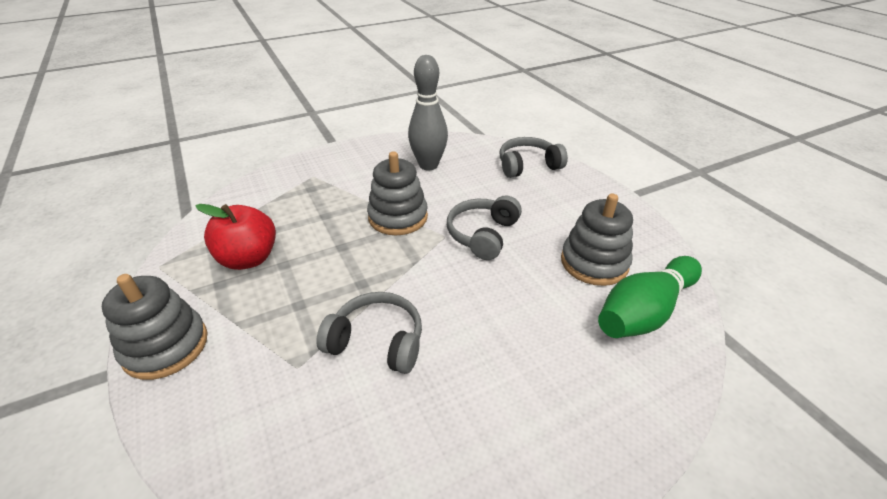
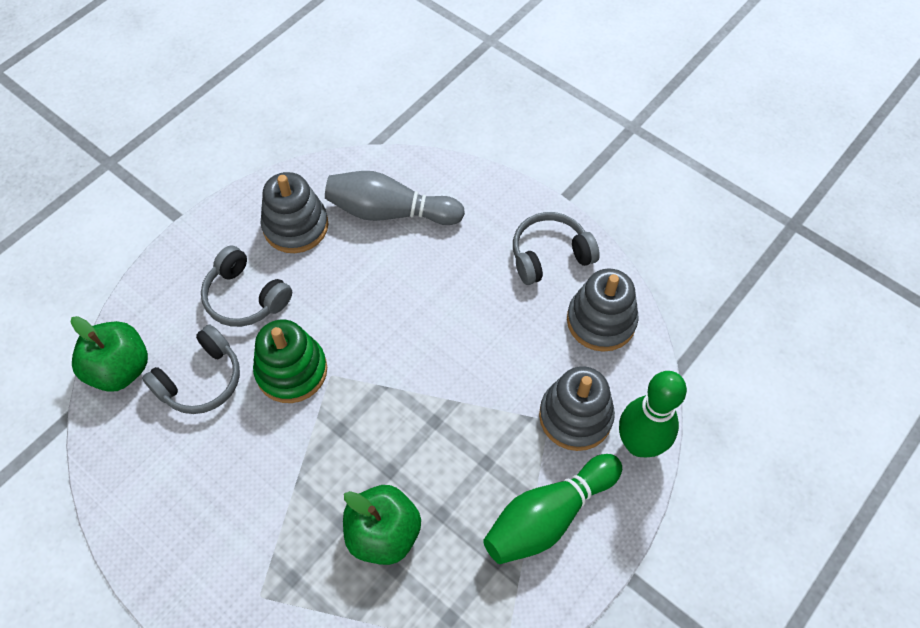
green apple: none = 0 -> [70,316,148,392] [343,485,421,565] = 2
green bowling pin: [598,256,702,338] = 1 -> [483,454,622,564] [619,371,687,458] = 2
green stacking toy: none = 0 -> [253,320,327,403] = 1
red apple: [195,204,276,270] = 1 -> none = 0

